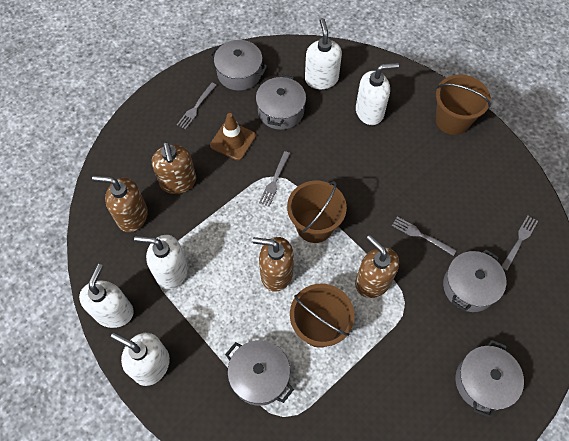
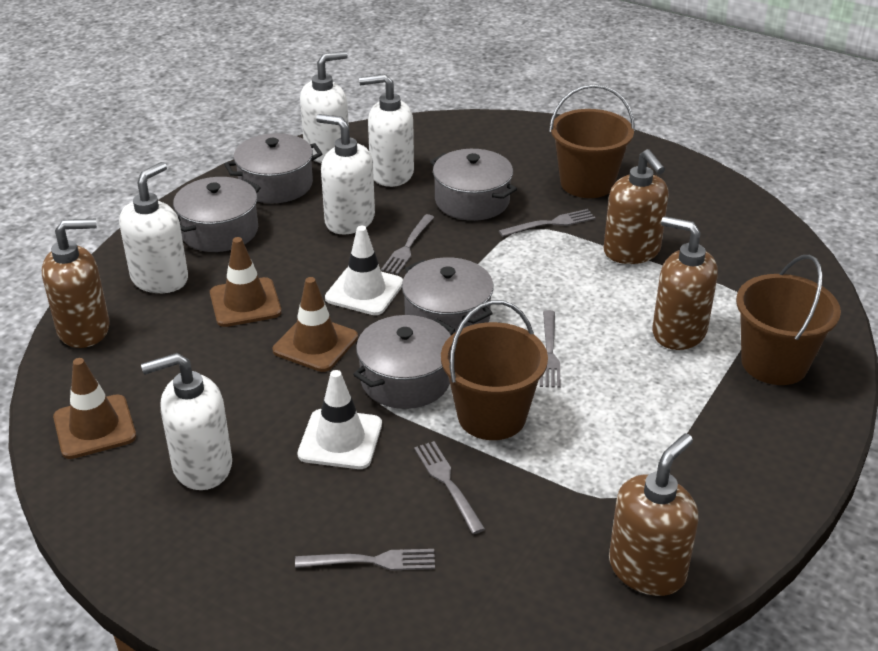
brown traffic cone: [210,113,256,160] = 1 -> [53,358,136,459] [210,237,282,327] [273,277,358,372] = 3
grey fork: [177,83,216,130] [259,151,290,207] [392,217,457,256] [501,216,538,271] = 4 -> [295,549,435,571] [381,214,434,275] [414,441,485,534] [499,209,595,237] [540,310,561,388] = 5
white traffic cone: none = 0 -> [298,370,382,469] [325,226,403,315] = 2

